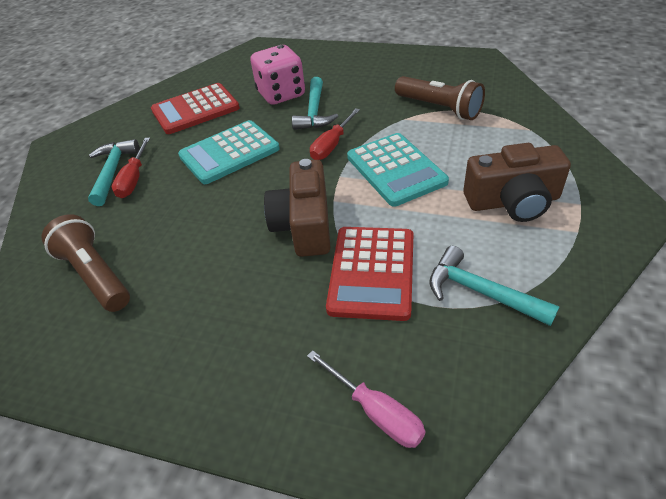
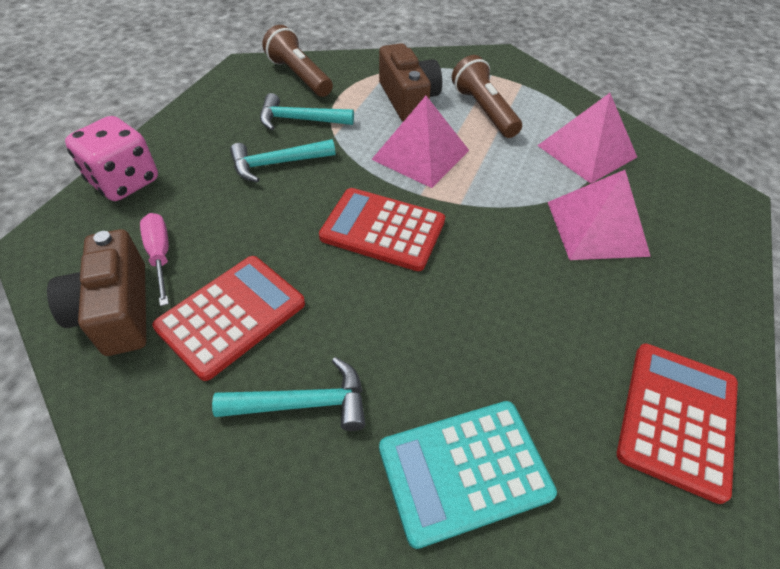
pink pyramid: none = 0 -> [371,96,469,188] [537,93,637,184] [548,170,651,260] = 3
red calculator: [151,83,240,134] [326,227,413,321] = 2 -> [152,256,305,381] [319,188,445,271] [617,344,738,504] = 3
red screwdriver: [112,138,150,198] [310,108,360,160] = 2 -> none = 0
turquoise calculator: [178,120,280,184] [347,133,449,207] = 2 -> [379,401,557,549] = 1

